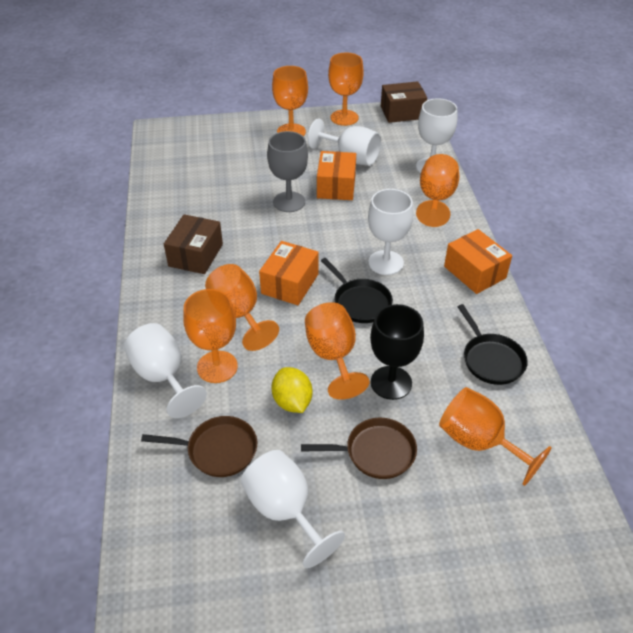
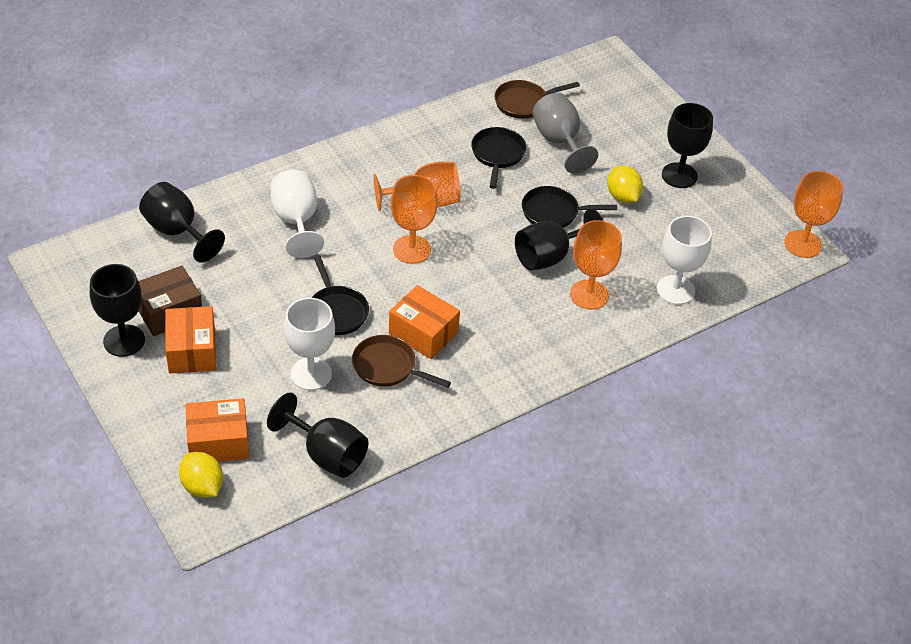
black goblet: [370,304,424,400] = 1 -> [90,264,145,357] [139,182,225,263] [267,393,369,478] [515,209,604,271] [662,103,713,188] = 5
black pan: [321,258,393,323] [458,304,528,385] = 2 -> [312,255,369,335] [471,127,526,189] [522,186,617,228] = 3
brown box: [164,214,223,274] [381,81,427,123] = 2 -> [139,266,202,336] = 1
orange goblet: [183,289,238,383] [205,264,279,351] [272,66,308,136] [305,302,370,400] [328,53,364,126] [416,154,459,227] [439,387,552,486] = 7 -> [373,162,461,211] [390,175,438,264] [570,220,622,310] [784,171,843,258] = 4
white goblet: [124,323,207,418] [241,450,345,568] [308,119,381,166] [368,189,413,275] [416,98,457,173] = 5 -> [271,170,324,258] [284,298,335,390] [657,216,712,305] = 3
yellow lemon: [272,367,312,413] = 1 -> [179,452,223,498] [607,166,643,203] = 2

